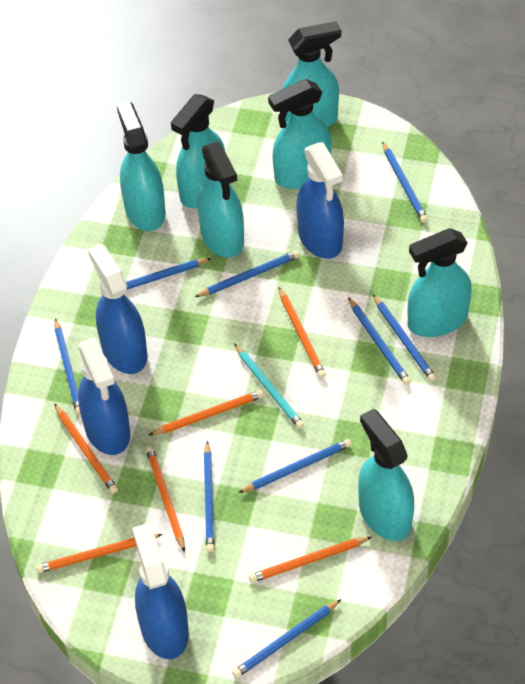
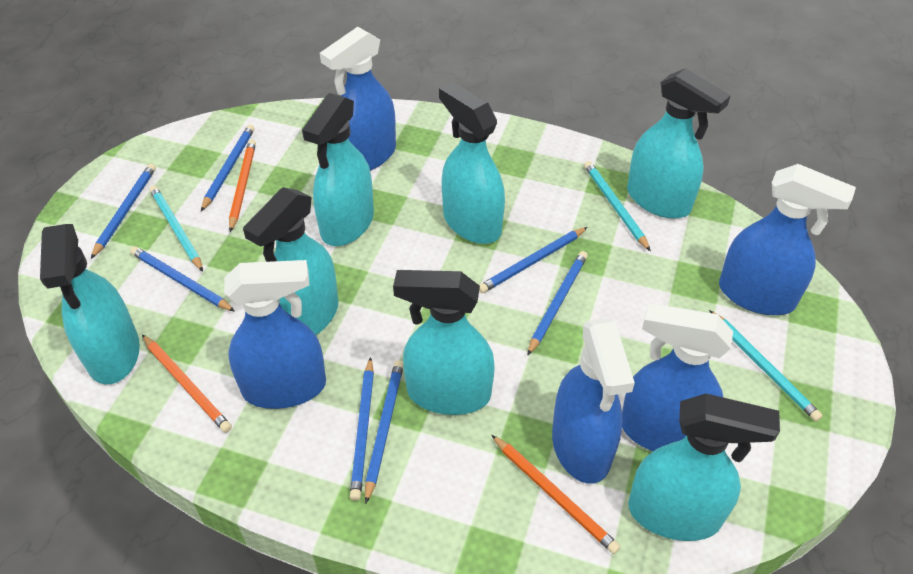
blue pencil: [54,318,80,415] [101,258,211,296] [195,251,300,297] [204,441,215,552] [232,599,341,678] [239,439,352,493] [348,297,411,385] [373,295,436,382] [382,141,428,223] = 9 -> [91,164,156,259] [130,246,235,312] [201,124,255,211] [350,357,374,501] [365,360,403,503] [479,227,587,293] [527,251,588,356] = 7
blue spray bottle: [78,338,130,455] [88,244,147,374] [132,523,189,659] [296,143,344,259] = 4 -> [224,260,326,409] [320,27,396,171] [552,318,635,484] [622,303,733,451] [719,164,856,315] = 5
orange pencil: [36,534,163,573] [54,403,118,494] [146,446,185,552] [149,390,264,435] [249,537,372,583] [279,287,326,378] = 6 -> [142,334,232,433] [229,139,256,232] [491,435,620,554] = 3
turquoise pencil: [234,344,304,429] = 1 -> [150,186,203,272] [584,161,651,251] [709,310,823,421] = 3

